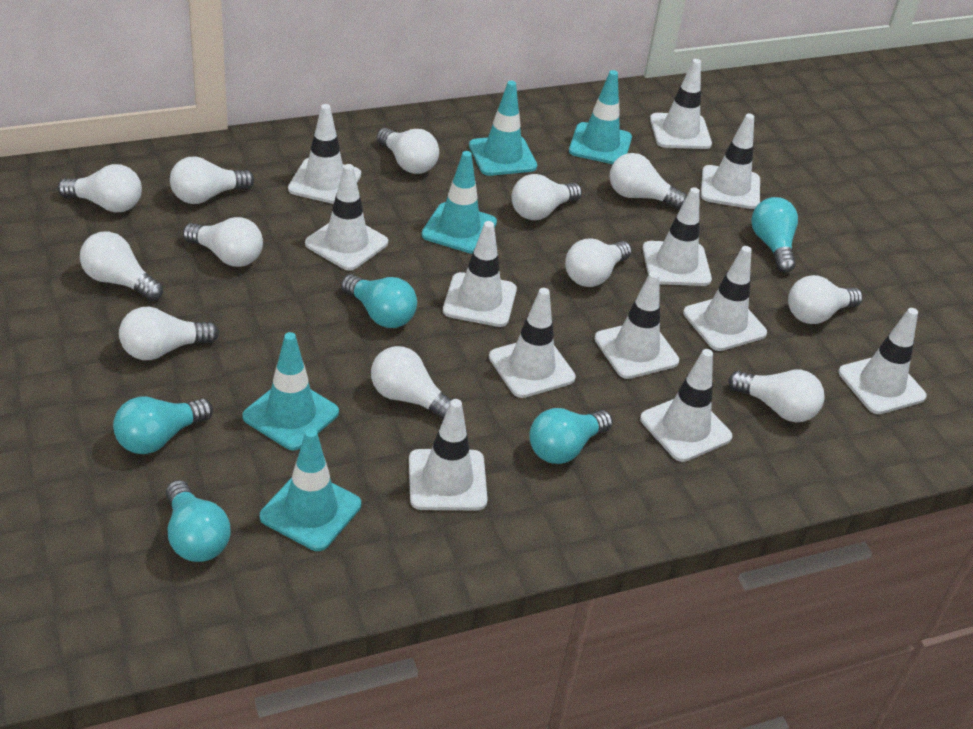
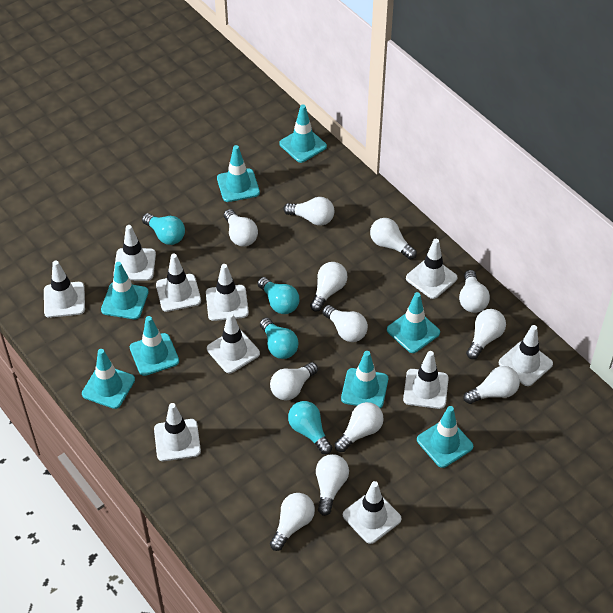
turquoise light bulb: [113,397,213,454] [166,480,230,562] [341,274,417,328] [529,408,613,464] [751,197,798,273] = 5 -> [142,213,185,245] [257,277,299,314] [260,318,299,359] [288,401,332,454] = 4
turquoise traffic cone: [242,332,339,450] [260,428,361,551] [421,151,497,254] [469,81,537,176] [569,70,632,164] = 5 -> [82,349,135,409] [101,262,149,319] [130,316,179,376] [217,145,260,202] [279,104,327,163] [341,351,388,409] [387,292,440,353] [417,406,473,468] = 8
white traffic cone: [288,104,361,204] [305,164,388,271] [409,399,488,510] [443,221,517,327] [489,288,576,398] [595,271,679,379] [640,349,732,462] [643,187,712,286] [650,59,712,149] [683,246,767,351] [701,113,760,209] [838,308,927,414] = 12 -> [44,260,85,318] [113,225,156,281] [154,403,201,461] [156,254,201,312] [206,264,249,321] [207,312,260,373] [343,481,402,544] [403,351,449,409] [406,239,458,299] [499,325,553,386] = 10

